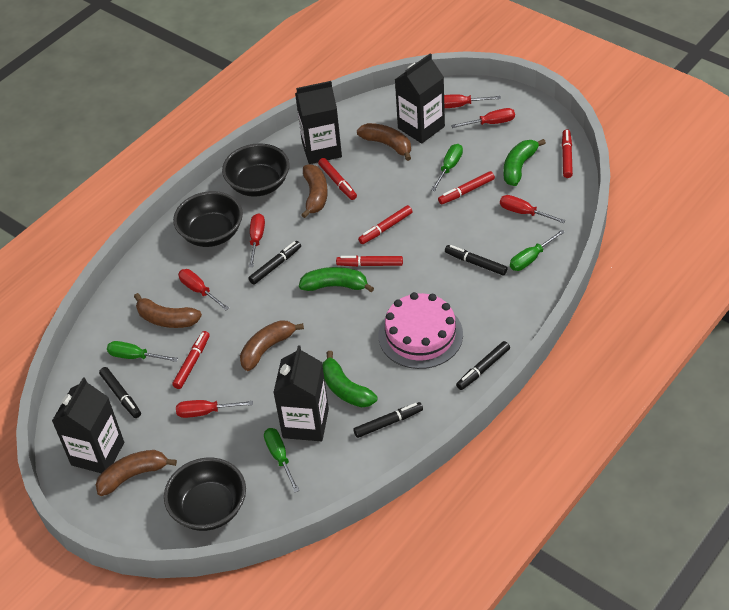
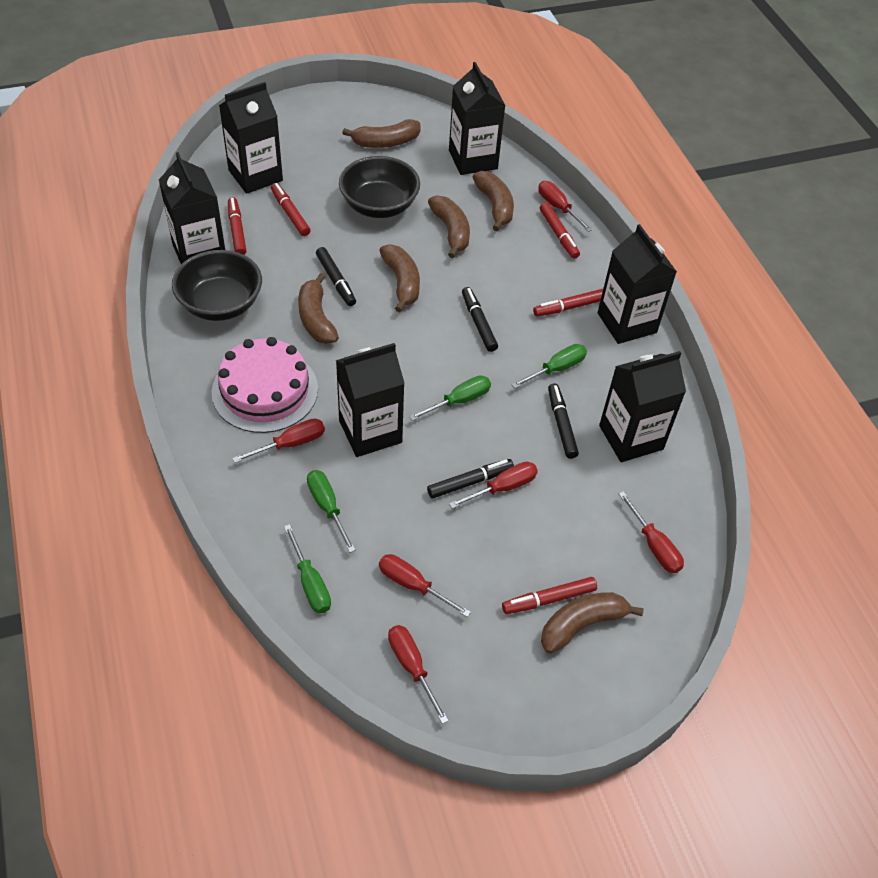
black bowl: [164,458,246,531] [173,191,243,247] [222,143,289,197] = 3 -> [172,250,262,321] [339,156,420,218] = 2
black carton: [52,377,124,473] [273,345,329,441] [295,81,342,164] [395,53,445,143] = 4 -> [159,152,225,264] [219,82,283,194] [336,343,405,457] [449,62,506,175] [598,224,677,344] [599,351,686,462] = 6
black marker: [99,367,141,418] [248,241,301,285] [353,402,423,438] [445,245,507,275] [456,341,510,390] = 5 -> [316,247,356,306] [427,459,514,498] [462,287,498,352] [548,384,579,459] = 4
brown banana: [96,450,177,496] [134,293,202,328] [240,320,304,371] [301,164,328,218] [357,123,411,161] = 5 -> [298,273,339,344] [342,119,421,148] [379,244,420,312] [428,195,470,258] [473,171,514,231] [541,592,644,654] = 6
green banana: [299,267,374,292] [322,351,377,408] [504,139,546,186] = 3 -> none = 0
red marker: [172,331,210,389] [318,158,357,200] [336,256,403,267] [358,205,413,244] [438,171,495,204] [562,129,573,178] = 6 -> [228,197,246,255] [271,183,311,236] [502,577,597,614] [533,289,603,317] [540,202,580,259] = 5

